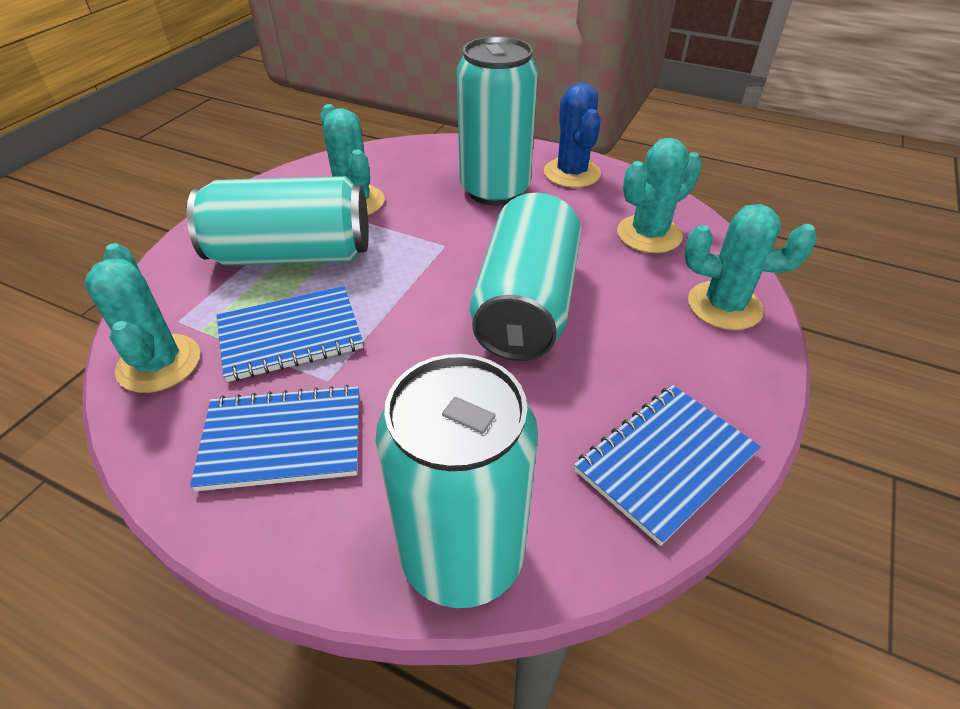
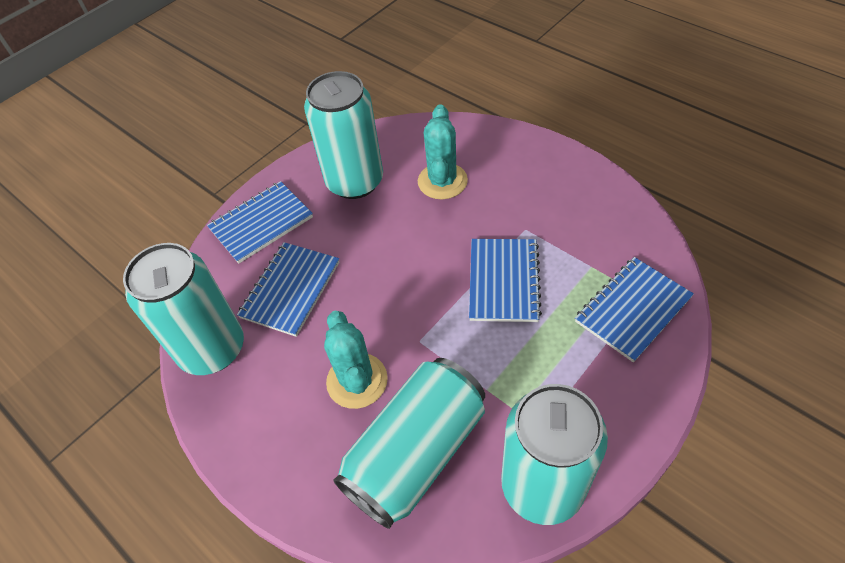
blue cactus: [544,82,601,188] = 1 -> none = 0
blue notebook: [190,385,359,491] [217,286,363,382] [574,385,761,546] = 3 -> [207,181,313,264] [237,242,340,337] [469,239,542,322] [575,257,694,363] = 4
turquoise cactus: [84,243,200,393] [320,104,384,215] [617,138,702,253] [685,204,817,330] = 4 -> [324,311,388,409] [418,104,468,199] = 2

